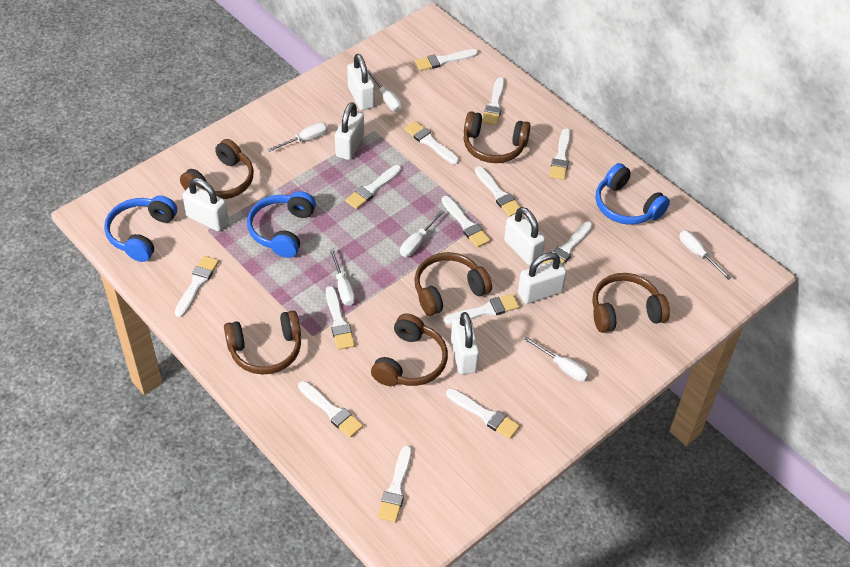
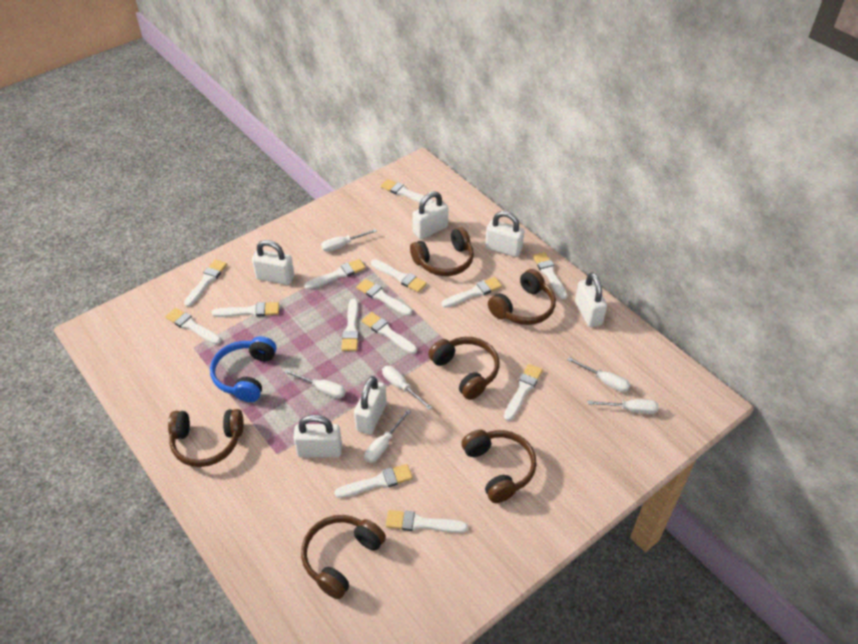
blue headphones: [104,195,177,262] [247,191,316,258] [595,163,670,225] = 3 -> [210,336,276,402] = 1

